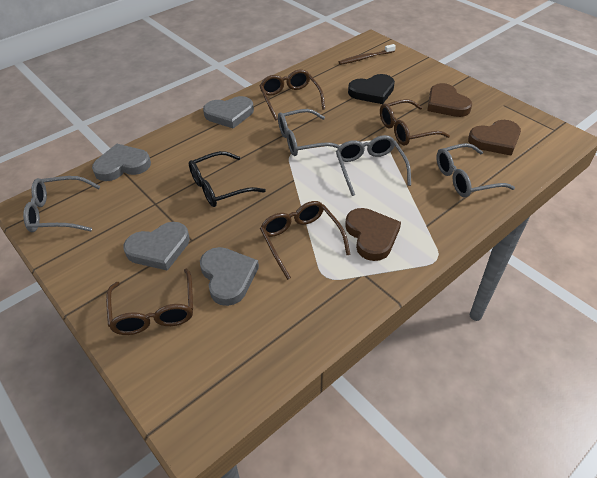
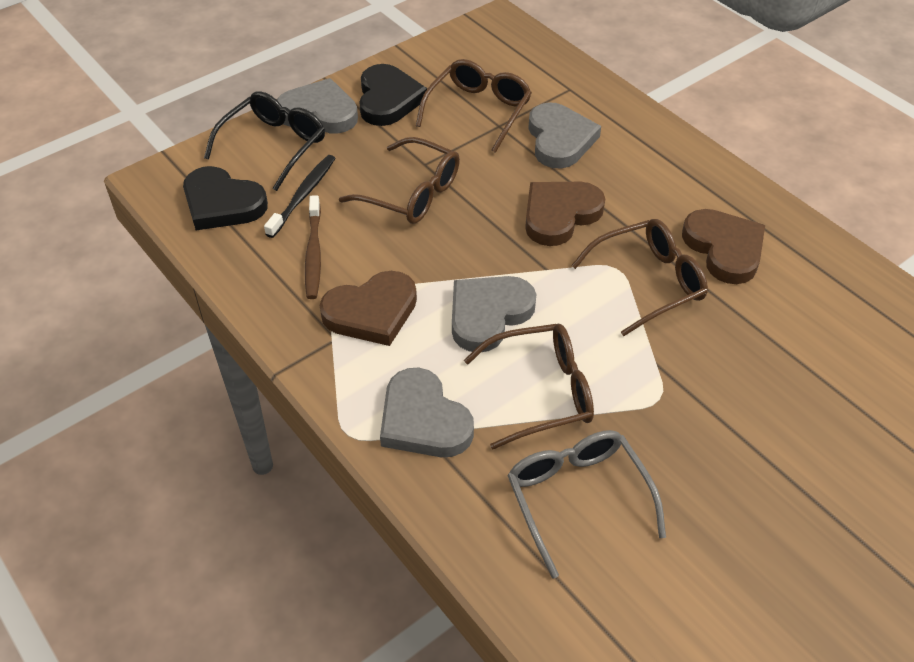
black heart: [348,74,395,104] = 1 -> [183,166,268,230] [359,64,428,126] = 2
black toothbrush: none = 0 -> [264,155,336,238] = 1
grey glasses: [23,176,101,232] [278,109,340,156] [336,135,411,196] [436,143,515,197] = 4 -> [507,430,666,579] = 1

